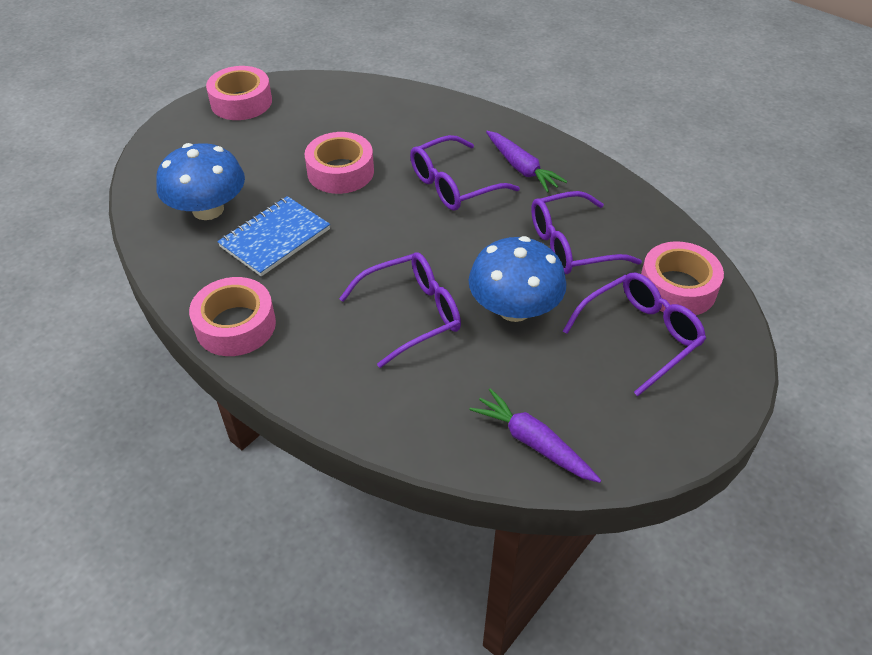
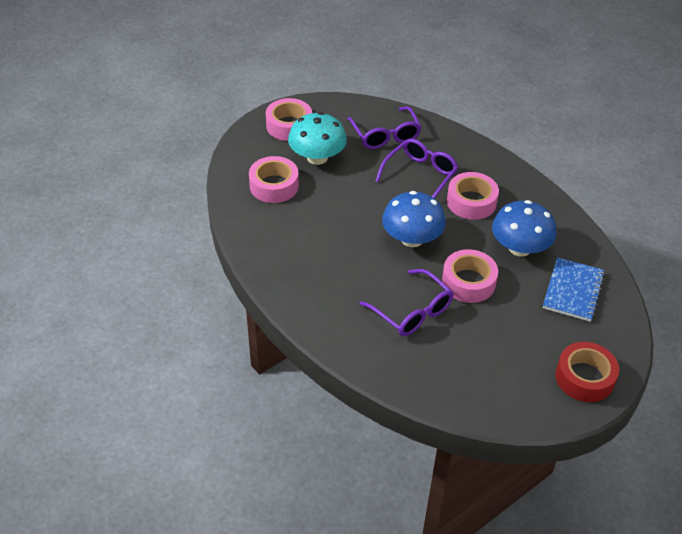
purple carrot: [470,388,601,483] [486,131,567,193] = 2 -> none = 0
purple glasses: [339,252,461,368] [410,135,520,211] [531,191,642,274] [563,273,706,396] = 4 -> [347,106,422,149] [360,269,453,336] [375,139,458,199] = 3
red tape: none = 0 -> [556,342,619,402] = 1
turquoise mushroom: none = 0 -> [288,112,347,165] = 1

